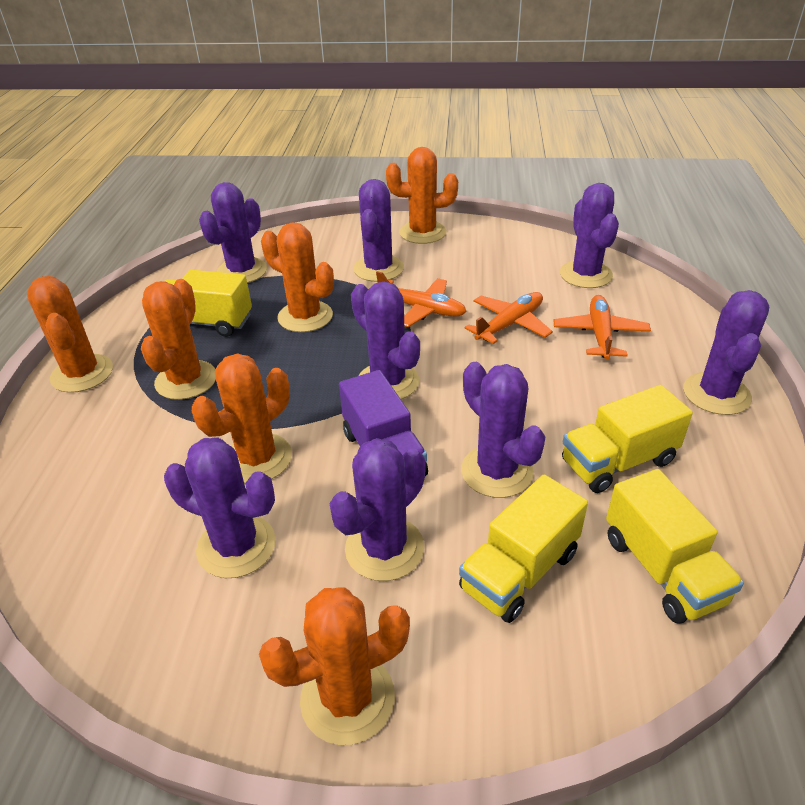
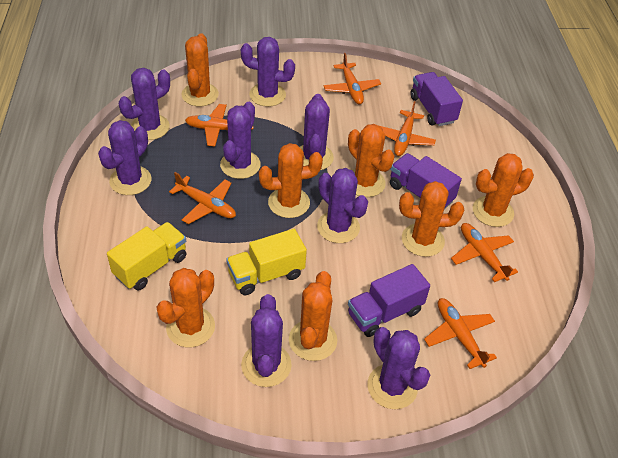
orange cactus: [27,276,113,393] [141,279,216,400] [192,353,292,483] [259,587,410,745] [261,223,334,332] [386,147,458,244] = 6 -> [156,268,215,347] [182,33,219,107] [259,143,323,218] [289,271,337,361] [348,124,395,197] [399,181,464,257] [473,153,534,227] = 7
orange plane: [376,271,467,327] [464,292,553,344] [553,295,651,360] = 3 -> [169,172,236,224] [185,104,254,146] [323,53,381,104] [378,101,436,156] [424,298,497,369] [451,223,518,282] = 6
purple truck: [339,370,428,476] = 1 -> [348,264,430,337] [390,153,462,209] [410,72,463,126] = 3
yellow truck: [165,270,252,337] [459,474,588,623] [562,385,693,493] [606,469,744,623] = 4 -> [107,222,187,291] [226,229,307,295] = 2

